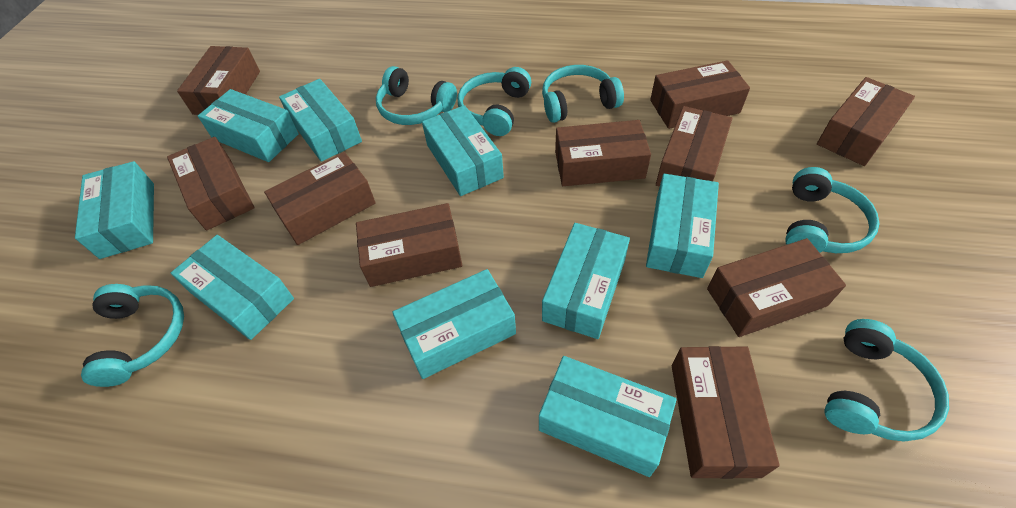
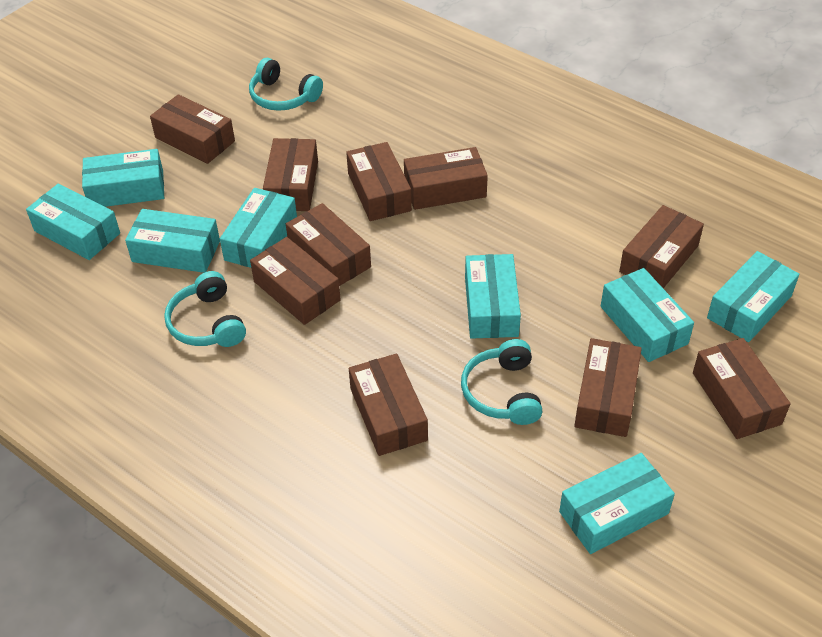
turquoise box: [75,161,154,259] [171,235,294,340] [198,89,299,162] [279,79,362,162] [392,269,516,379] [422,105,504,196] [539,356,676,477] [542,223,630,339] [646,174,719,278] = 9 -> [26,184,120,260] [82,149,164,207] [125,209,220,273] [220,188,297,268] [465,254,521,339] [559,453,675,554] [601,268,694,362] [707,251,799,342] = 8
turquoise headphones: [81,284,184,387] [376,66,457,125] [458,67,531,136] [542,65,624,123] [785,167,880,253] [825,319,949,442] = 6 -> [164,271,246,347] [249,58,323,111] [461,339,542,425] = 3

